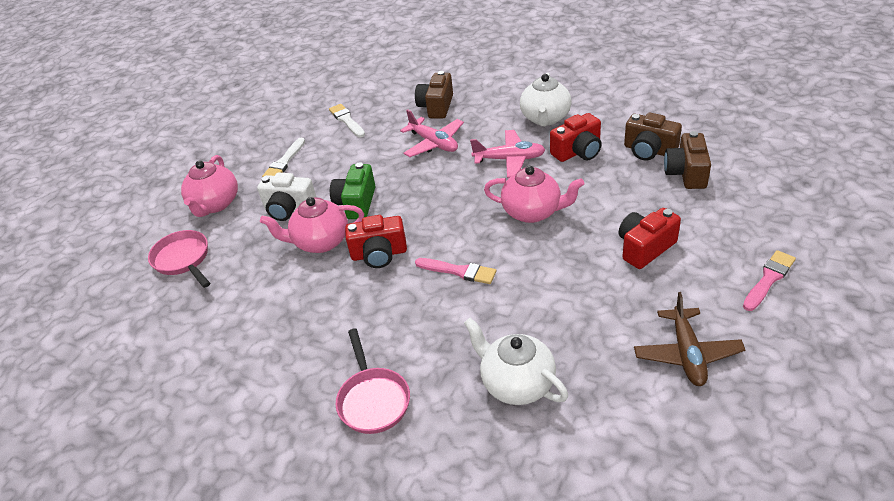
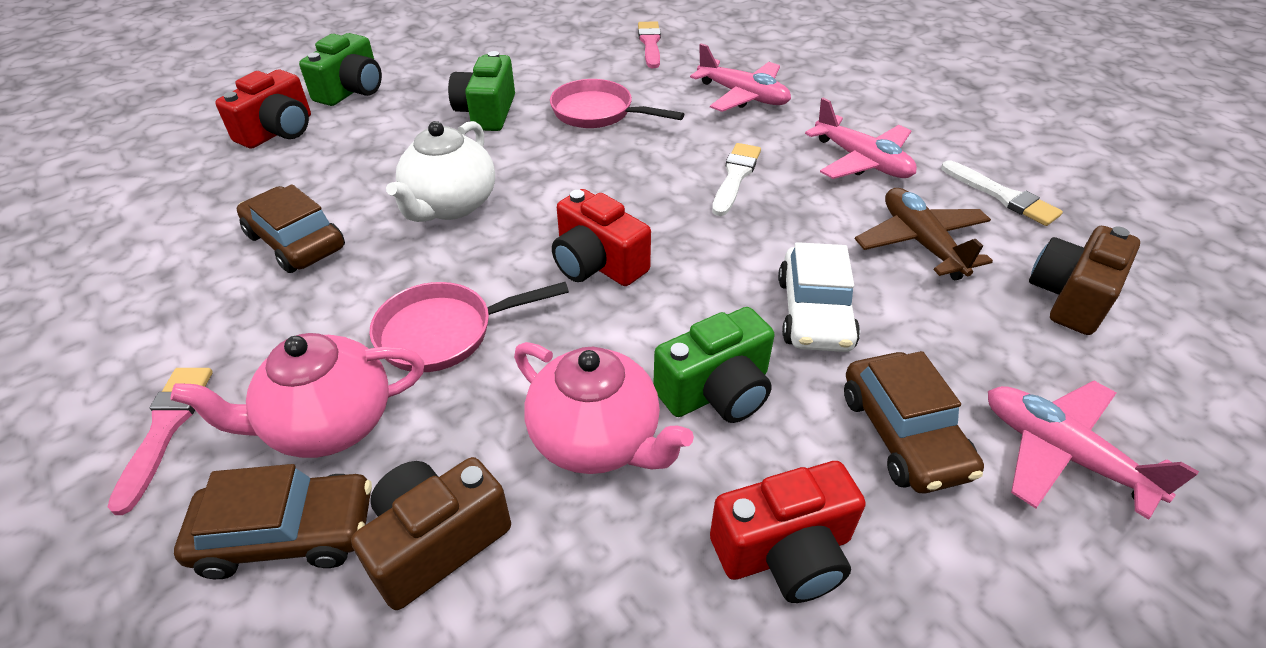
brown camera: [415,71,453,119] [624,113,682,161] [664,131,711,189] = 3 -> [351,457,511,610] [1029,226,1140,335] = 2
brown car: none = 0 -> [174,464,372,579] [237,184,345,273] [844,351,984,493] = 3
green camera: [330,162,375,219] = 1 -> [299,33,382,106] [448,51,515,131] [653,307,774,423] = 3
pink plane: [400,109,464,157] [470,130,545,178] = 2 -> [690,43,791,112] [805,98,917,179] [988,380,1199,520] = 3
pink teapot: [181,155,238,217] [260,197,364,253] [484,166,584,223] = 3 -> [171,333,424,458] [514,342,694,474] = 2
white camera: [257,172,317,221] = 1 -> none = 0
white car: none = 0 -> [778,242,860,352] = 1
white teapot: [464,318,568,405] [520,73,572,126] = 2 -> [386,121,495,222] = 1

